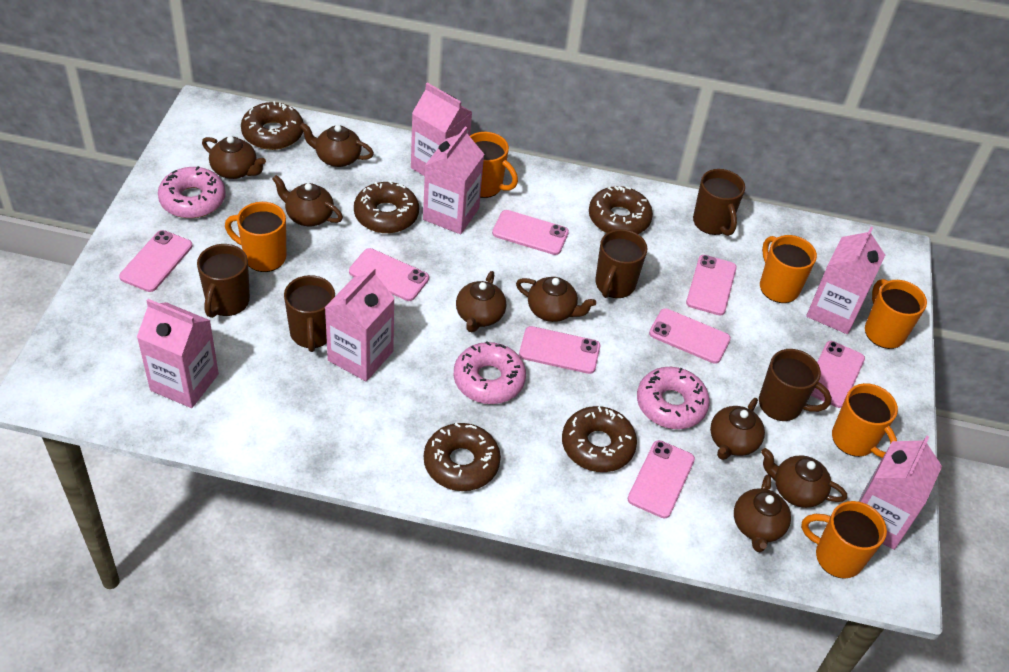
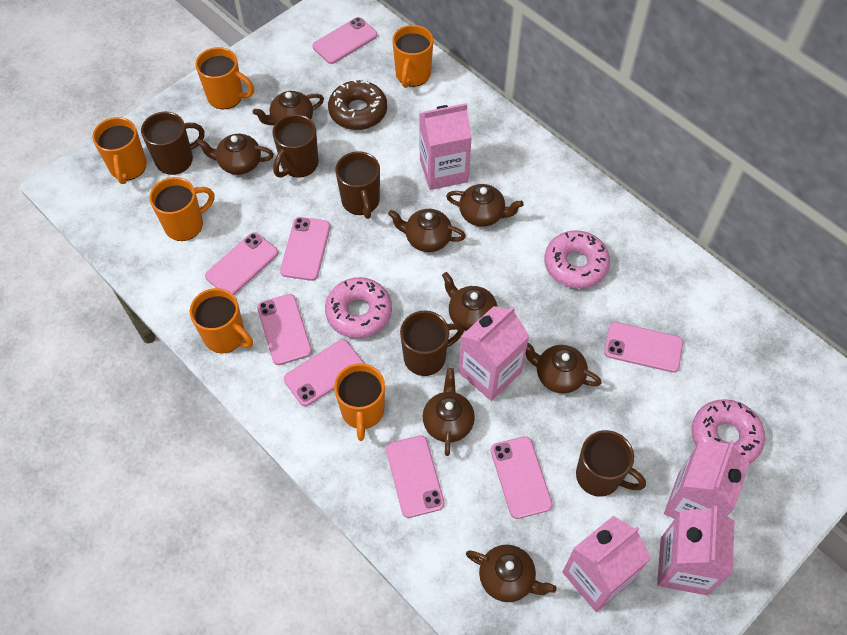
brown donut: [241,101,303,150] [354,181,419,233] [424,423,501,491] [562,406,637,472] [589,186,653,234] = 5 -> [328,79,387,130] = 1
pink carton: [137,299,219,408] [324,267,395,382] [411,83,472,176] [423,127,484,234] [806,227,885,334] [858,436,942,550] = 6 -> [419,103,472,190] [459,306,529,401] [562,516,651,612] [657,506,735,595] [664,440,749,519] = 5

